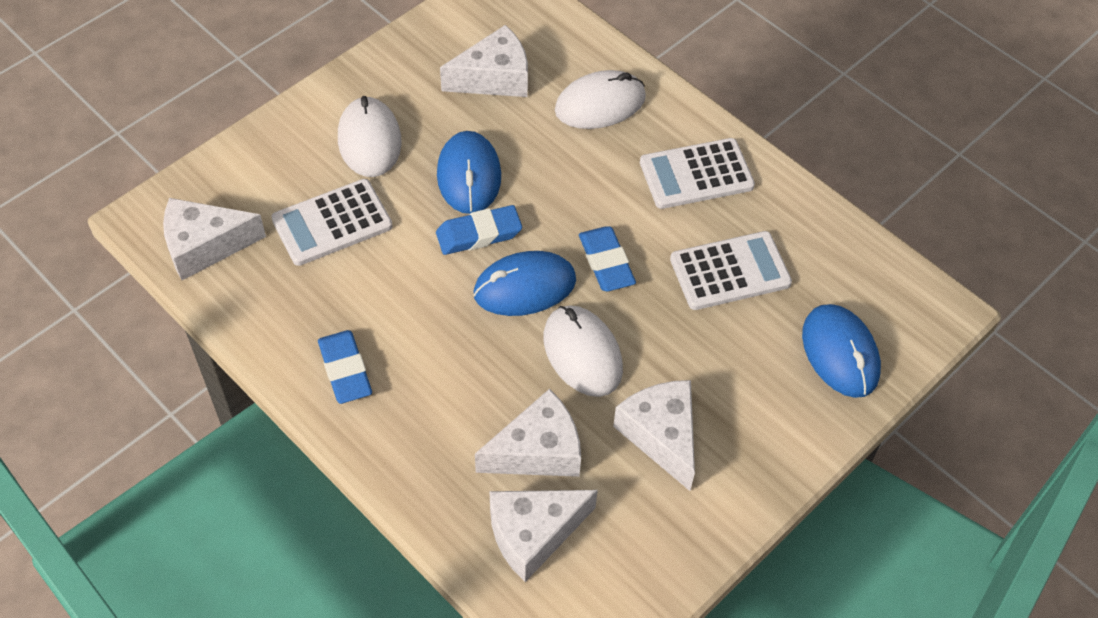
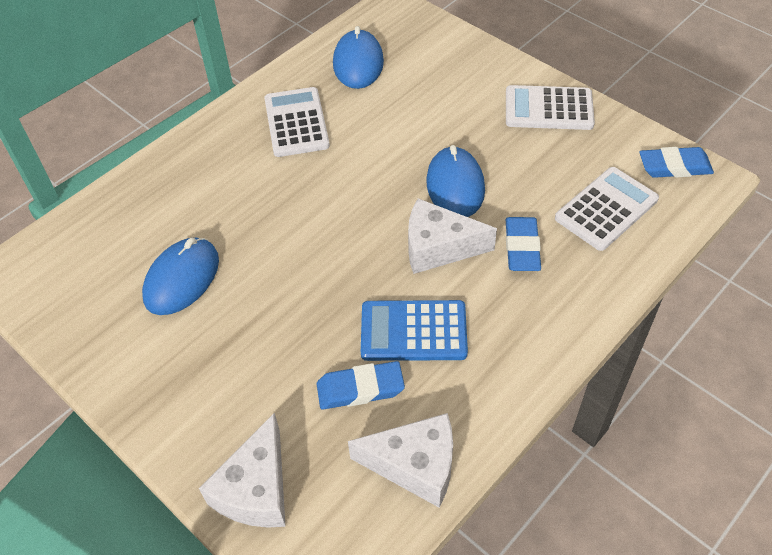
blue calculator: none = 0 -> [361,300,468,361] = 1
white cheese: [163,198,266,280] [440,25,528,97] [475,389,581,477] [489,490,598,582] [613,380,695,491] = 5 -> [199,412,286,528] [348,413,453,508] [408,198,497,274] = 3
white mouse: [338,96,402,177] [544,306,623,397] [555,70,646,129] = 3 -> none = 0

